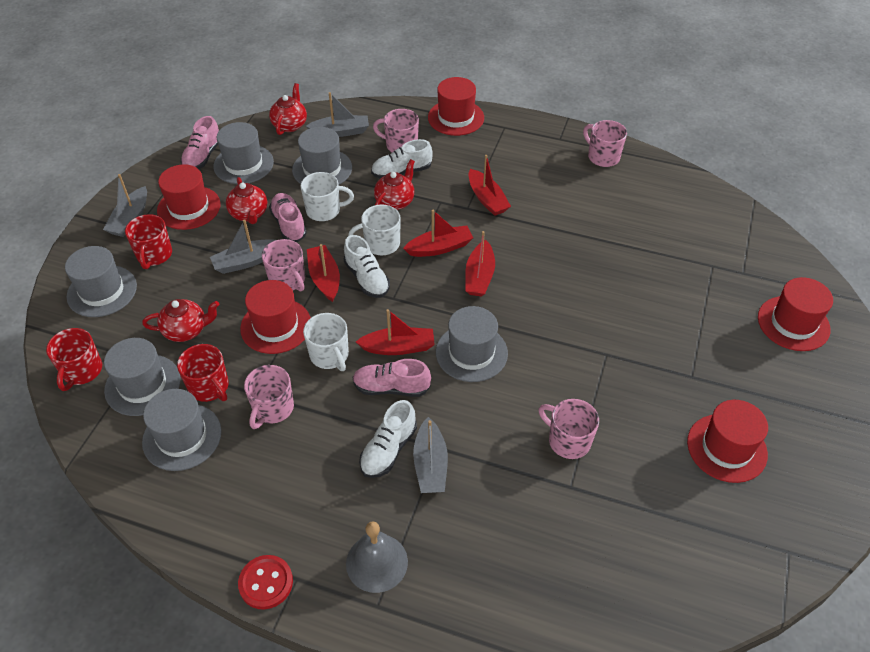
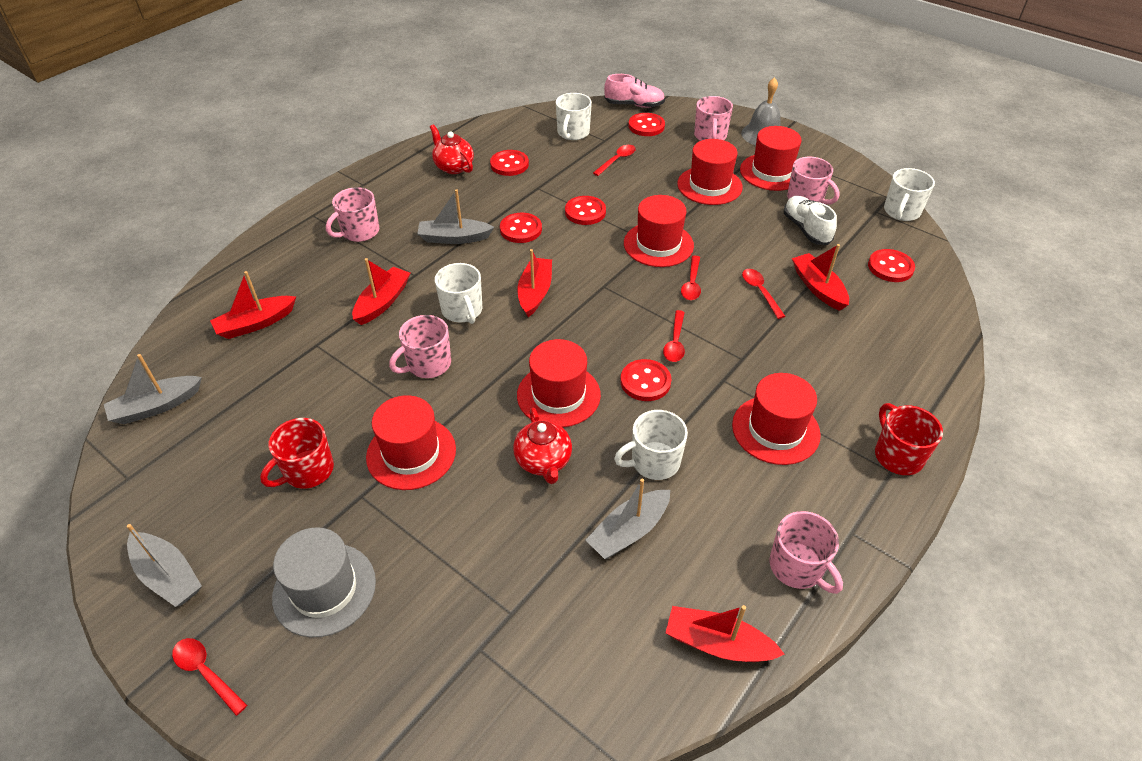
grey hat: [65,246,137,317] [104,338,180,416] [142,389,221,471] [213,122,274,184] [292,127,352,185] [436,306,508,382] = 6 -> [272,527,376,638] = 1
pink shoe: [181,116,219,169] [269,193,307,242] [353,359,431,397] = 3 -> [604,74,665,108] = 1
red button: [238,555,293,609] = 1 -> [490,150,529,176] [500,213,542,243] [565,196,606,225] [620,359,672,401] [628,113,665,136] [868,249,915,282] = 6
red hat: [157,164,221,230] [240,280,311,354] [428,77,484,136] [687,400,768,483] [758,277,833,351] = 5 -> [366,395,456,490] [517,339,601,428] [624,195,694,267] [677,139,743,205] [732,373,821,465] [740,126,802,191] = 6
red mug: [46,328,102,391] [125,214,172,269] [177,344,229,402] = 3 -> [260,418,334,489] [875,403,943,475] = 2
red spoon: none = 0 -> [172,638,247,716] [593,145,636,176] [663,310,685,362] [681,256,701,300] [742,269,785,319] = 5
red teapot: [142,299,219,342] [226,177,267,224] [269,83,307,135] [374,159,415,210] = 4 -> [430,124,474,174] [513,407,572,484] = 2
white mug: [301,172,354,221] [303,313,349,371] [348,205,401,255] = 3 -> [435,263,482,324] [556,93,592,140] [614,410,688,480] [884,168,935,221] = 4
white shoe: [344,235,390,298] [359,400,417,478] [371,139,433,179] = 3 -> [784,196,837,245] = 1

